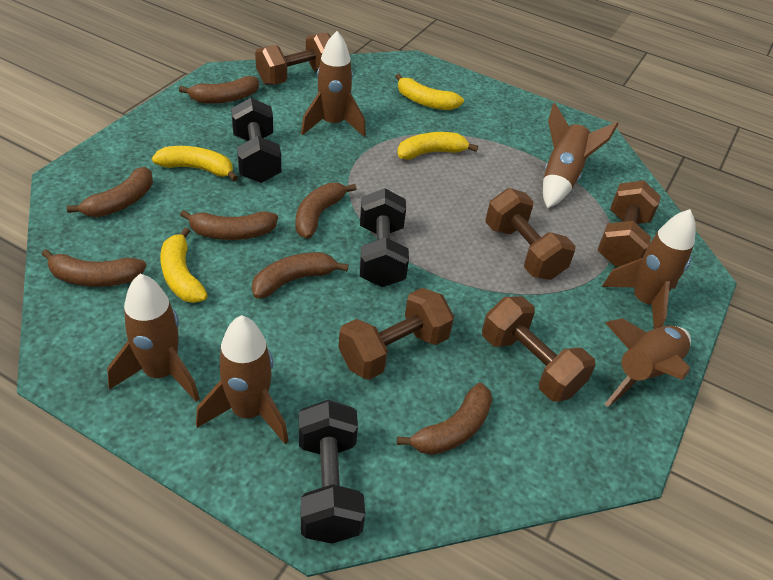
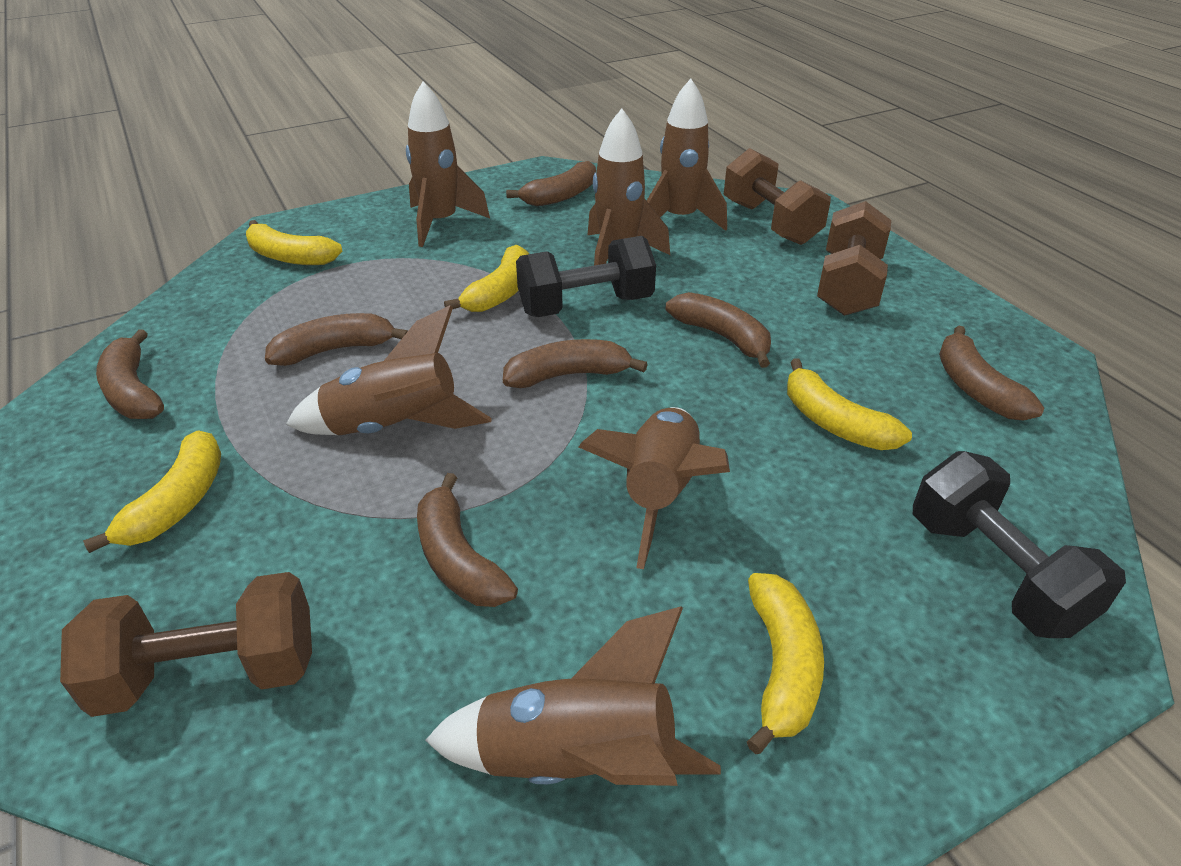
black dumbbell: [231,98,281,183] [299,400,365,544] [360,188,409,287] = 3 -> [516,236,656,317] [913,451,1126,638] = 2
brown dumbbell: [255,32,331,85] [338,288,454,380] [482,296,596,402] [485,188,575,280] [598,180,661,267] = 5 -> [60,572,312,717] [724,148,831,245] [817,201,891,316] = 3
yellow banana: [152,146,238,181] [160,227,208,303] [395,74,464,110] [397,132,478,160] = 4 -> [83,430,221,553] [246,220,342,265] [444,245,529,312] [747,573,824,754] [787,359,912,450] = 5

